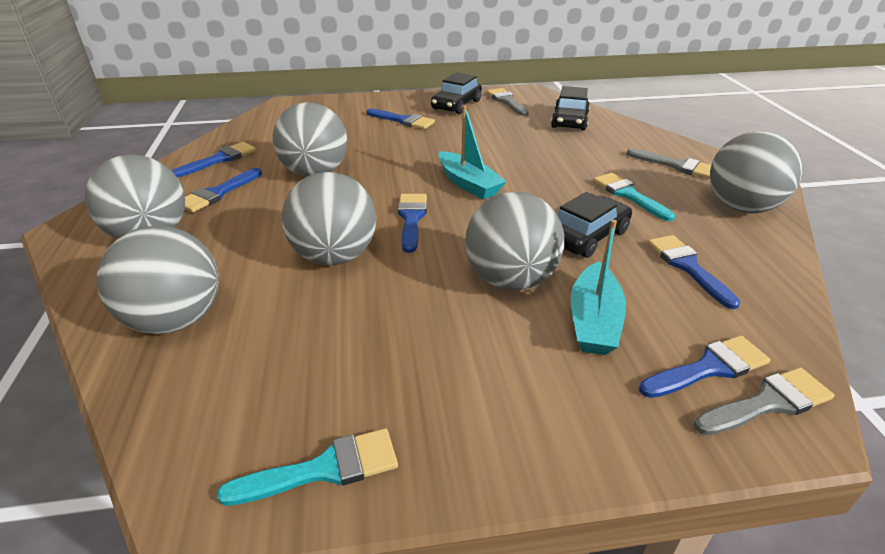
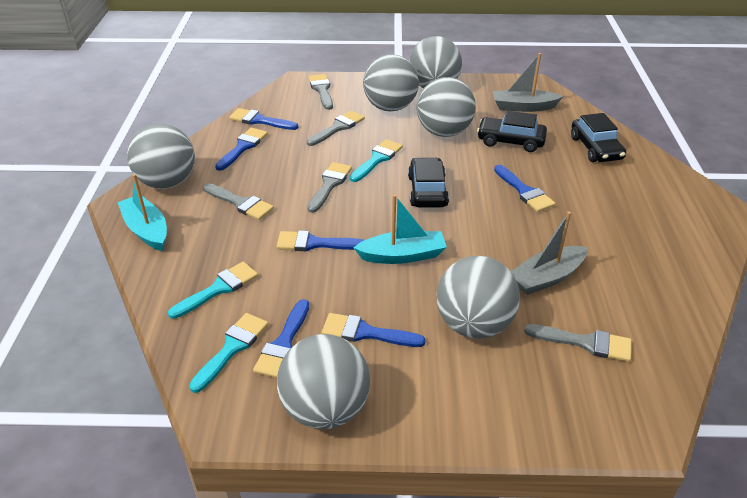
grey boat: none = 0 -> [493,53,563,112] [511,212,588,295] = 2
grey brush: [487,88,529,116] [627,148,711,179] [694,367,834,435] = 3 -> [203,183,274,220] [307,110,365,146] [307,162,352,213] [309,74,333,110] [524,324,631,362] = 5
turquoise brush: [217,428,398,506] [593,173,675,221] = 2 -> [168,262,258,319] [189,313,268,393] [350,139,403,182] = 3

